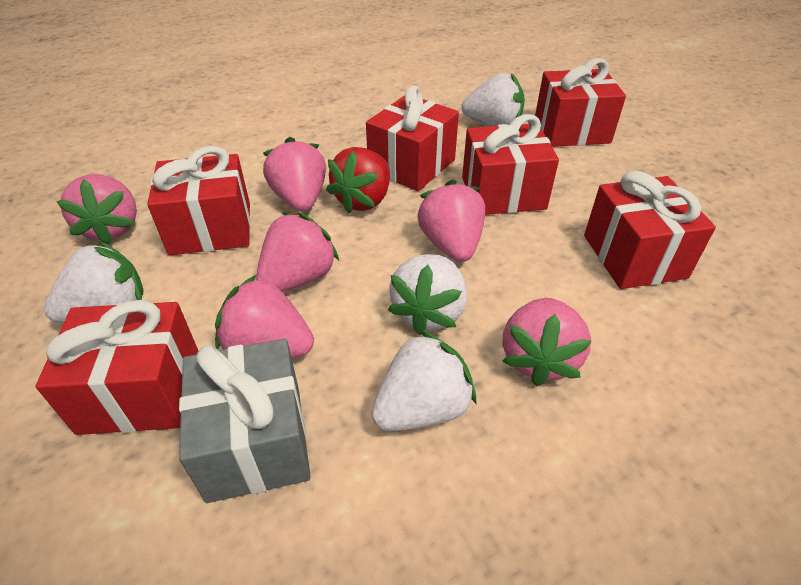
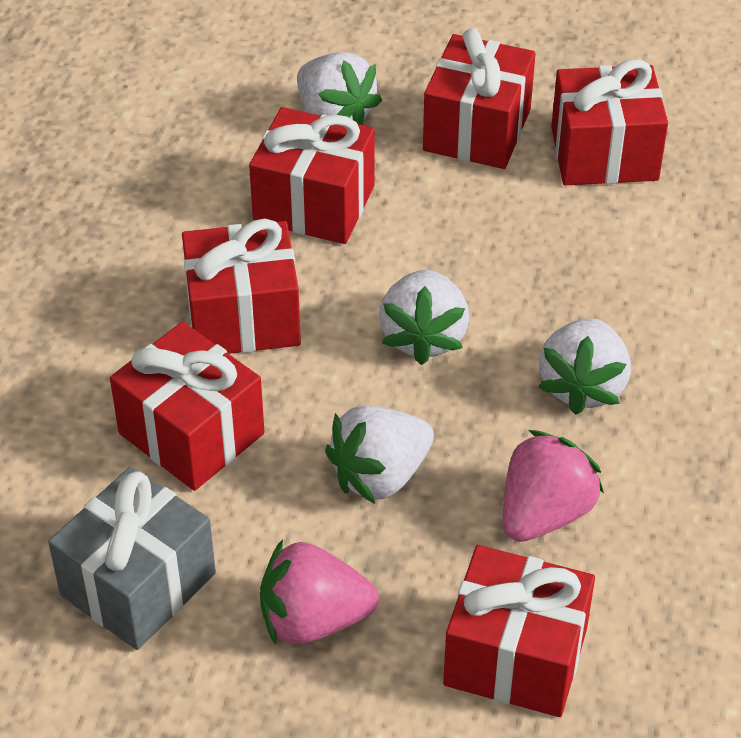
pink strawberry: [56,174,137,245] [215,275,314,358] [256,212,339,291] [263,137,326,212] [418,180,485,262] [502,298,592,386] = 6 -> [260,539,379,645] [503,430,604,542] = 2
red strawberry: [326,147,390,213] = 1 -> none = 0

